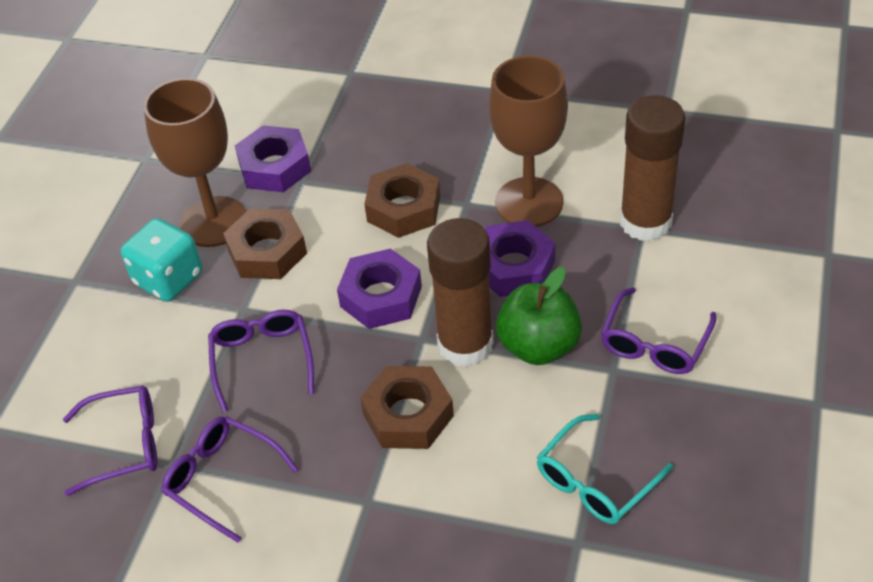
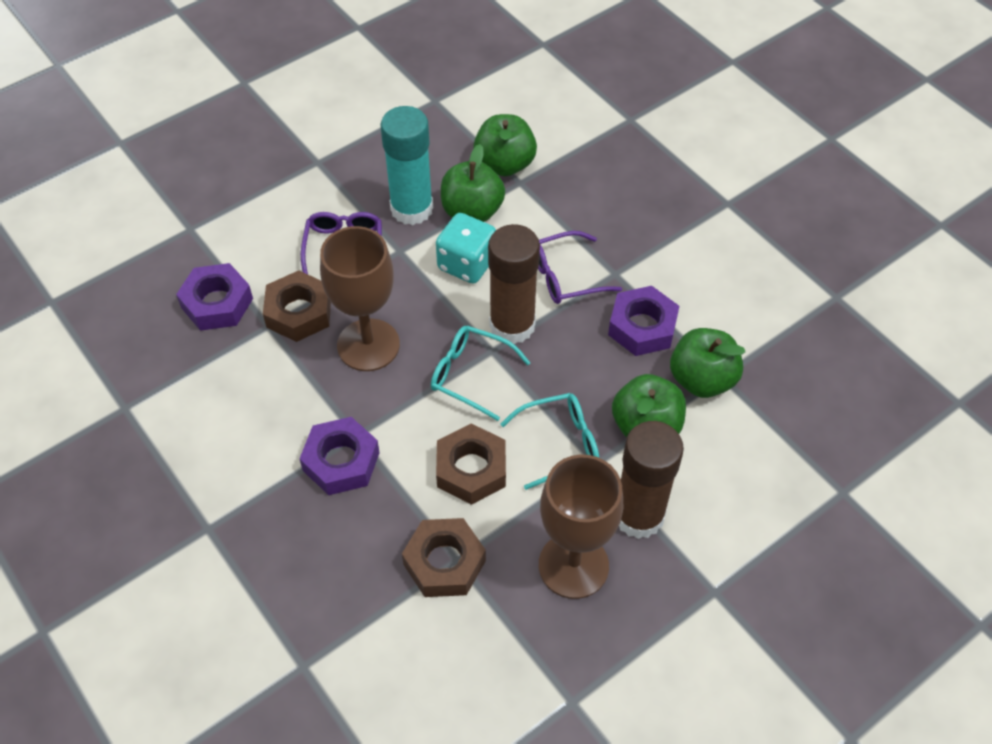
green apple: [496,267,582,365] = 1 -> [441,144,505,222] [473,114,537,176] [612,374,686,438] [670,328,745,398] = 4
purple glasses: [63,385,157,496] [161,416,299,543] [208,310,314,413] [601,287,716,374] = 4 -> [301,212,382,274] [538,231,622,304] = 2
turquoise glasses: [537,414,673,524] = 1 -> [431,326,531,421] [500,393,599,490] = 2
turquoise glue stick: none = 0 -> [381,106,433,225] = 1

